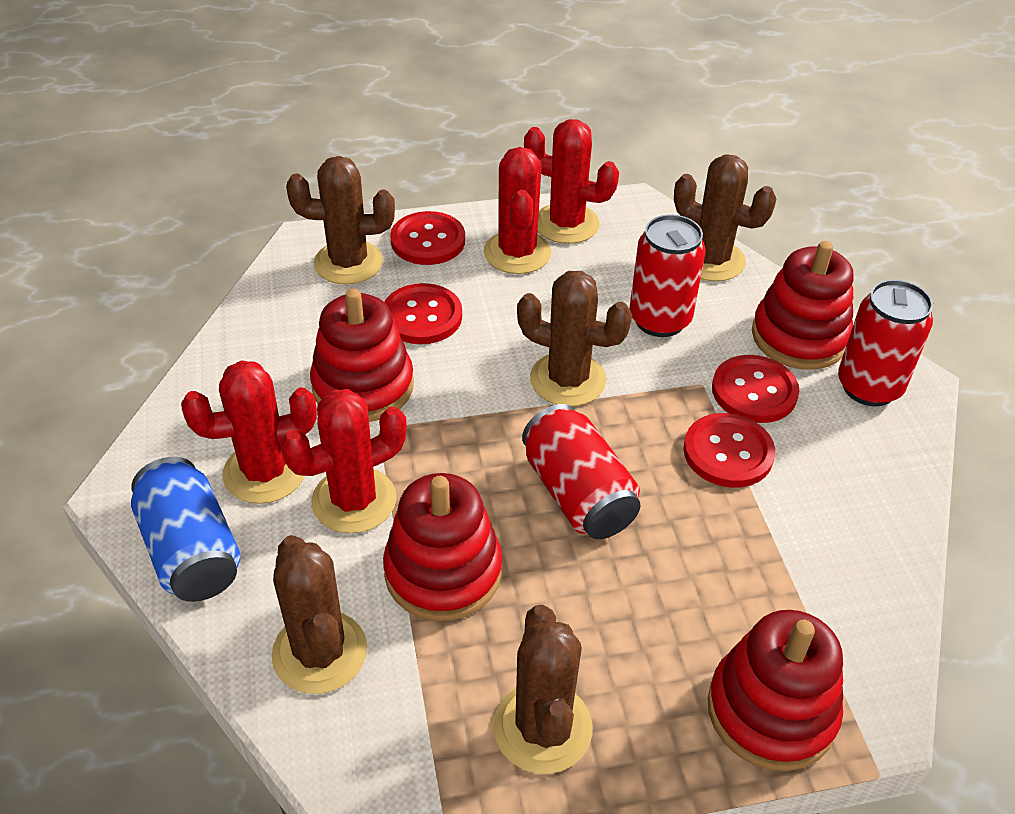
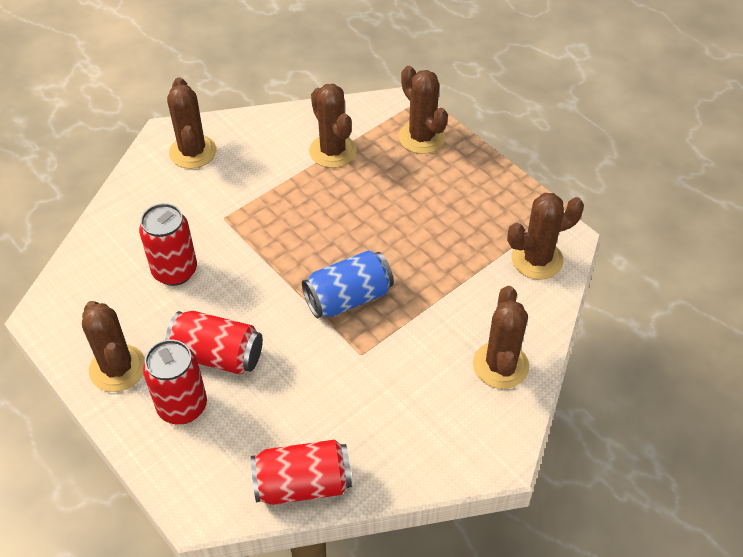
brown cactus: [272,535,367,694] [286,156,395,285] [493,605,593,774] [517,271,632,406] [674,155,776,281] = 5 -> [82,301,145,392] [167,77,216,169] [309,84,357,168] [399,66,448,154] [473,286,529,389] [507,193,584,280] = 6
red button: [384,283,462,344] [390,211,465,265] [683,413,775,488] [712,355,799,423] = 4 -> none = 0
red cactus: [181,360,317,504] [280,389,407,534] [483,147,551,274] [524,119,619,244] = 4 -> none = 0
red can: [522,404,641,539] [629,215,706,337] [838,280,933,406] = 3 -> [139,203,197,286] [143,340,207,424] [165,311,263,375] [251,440,352,505] = 4
red stacking toy: [310,289,414,422] [383,473,502,621] [708,610,843,771] [752,241,854,370] = 4 -> none = 0

